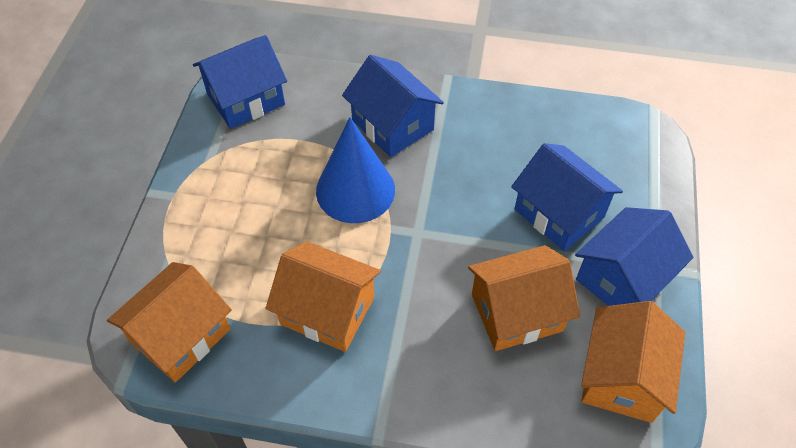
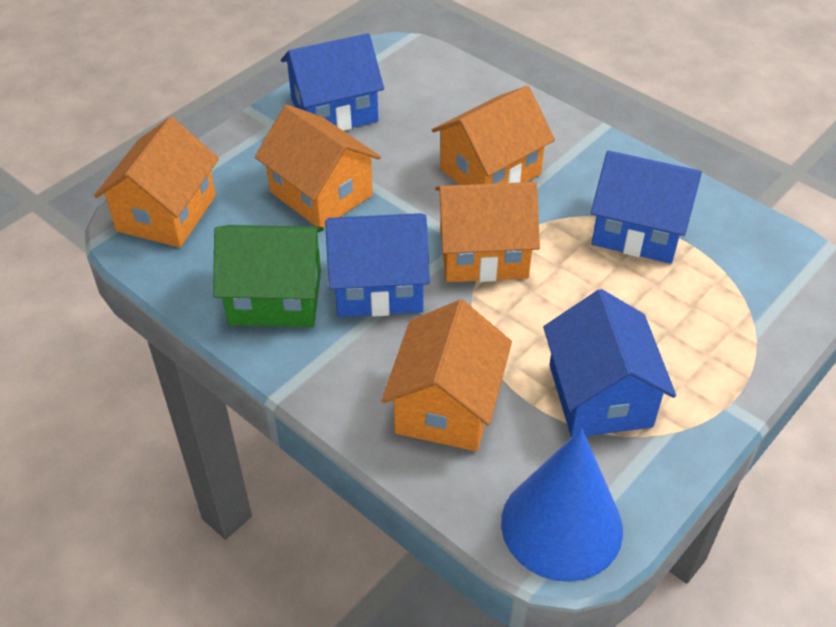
green house: none = 0 -> [213,225,324,327] = 1
orange house: [107,262,232,382] [266,241,381,352] [468,245,580,351] [581,301,685,423] = 4 -> [94,117,219,247] [255,104,381,228] [381,300,512,451] [432,86,555,185] [435,182,540,282] = 5

